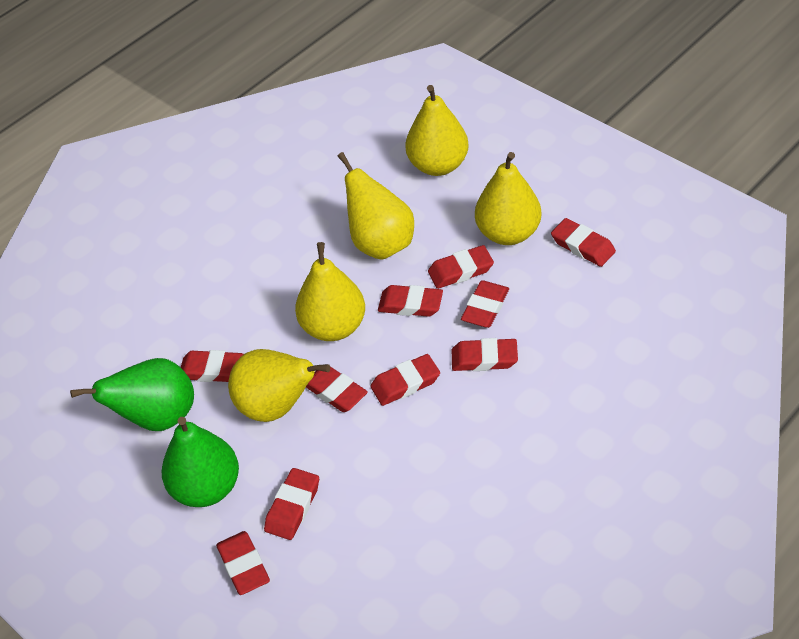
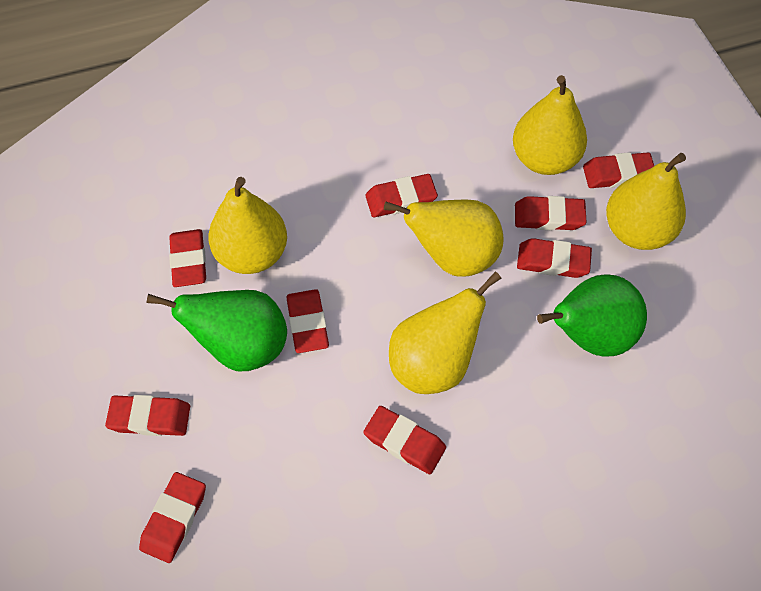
red eraser: [181,350,244,382] [216,531,270,595] [264,468,319,540] [306,367,368,412] [370,354,440,406] [378,285,443,317] [428,245,494,289] [452,338,518,371] [461,280,509,328] [551,218,616,267] = 10 -> [105,395,190,436] [139,472,206,563] [169,229,206,287] [287,289,329,353] [363,406,446,474] [365,174,438,217] [515,196,587,230] [517,238,592,278] [583,152,654,188] = 9

